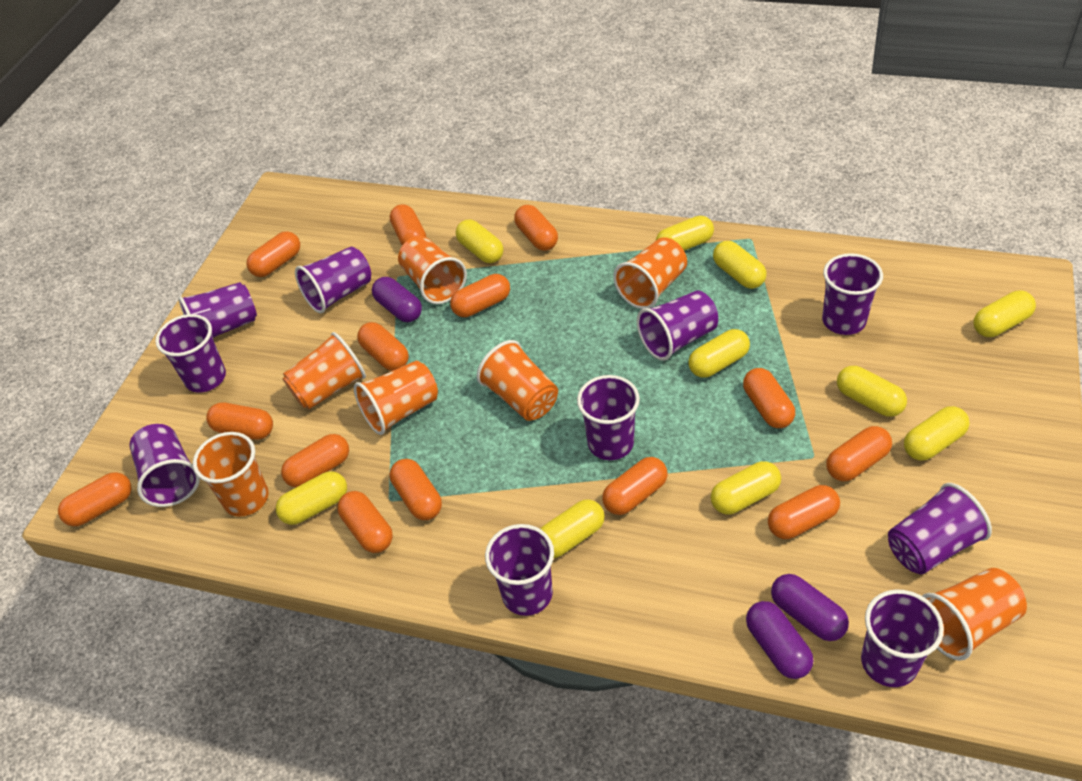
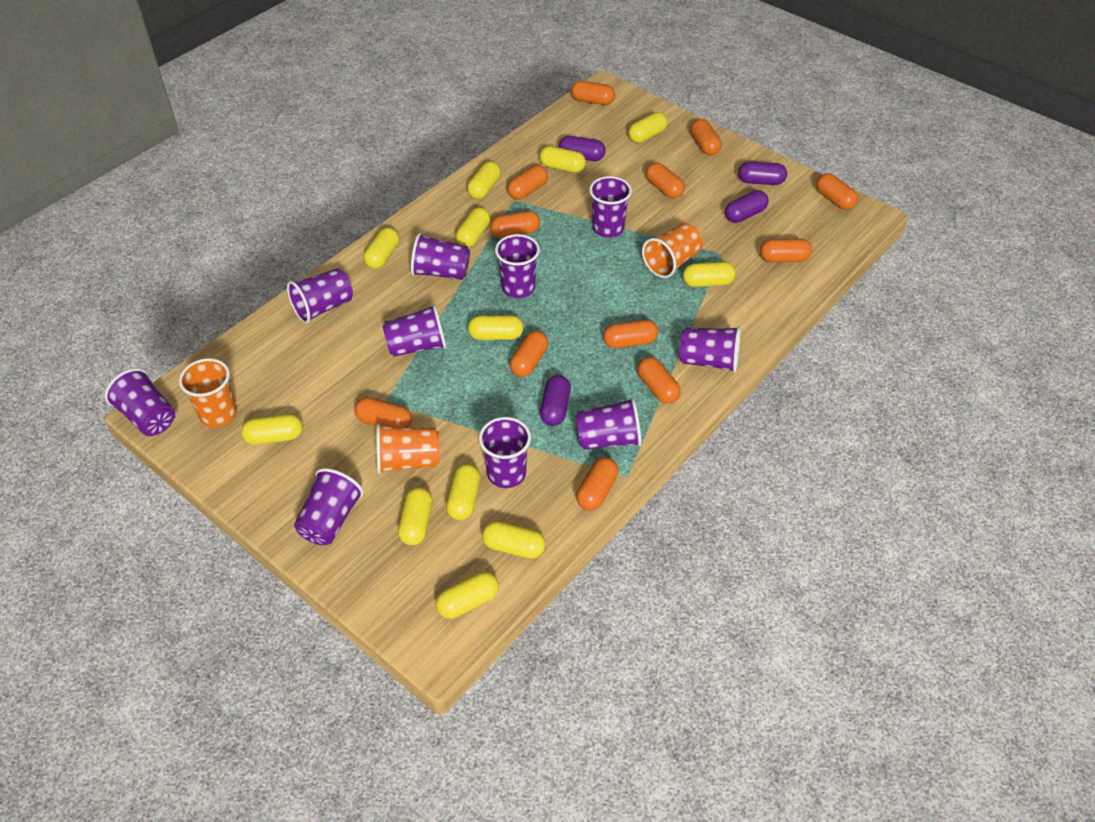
orange capsule: [58,472,131,526] [206,403,273,440] [247,231,300,277] [281,434,349,487] [337,491,393,553] [357,322,409,371] [390,204,426,245] [390,459,442,520] [450,274,510,317] [514,205,558,251] [602,457,667,515] [743,368,795,428] [768,485,840,539] [827,426,892,481] = 14 -> [354,397,411,427] [490,211,540,238] [507,165,548,199] [510,331,548,377] [571,81,615,105] [576,457,619,510] [603,320,658,348] [637,357,681,404] [646,163,685,199] [690,119,722,156] [760,238,812,262] [816,173,858,210] = 12
orange cup: [193,432,269,517] [283,332,366,409] [354,361,438,435] [398,236,467,304] [477,340,558,421] [613,237,687,309] [922,568,1027,661] = 7 -> [179,358,237,427] [376,424,439,474] [642,223,702,278] = 3
purple capsule: [372,277,422,322] [746,601,813,679] [771,574,849,641] = 3 -> [540,375,571,426] [559,136,606,161] [725,190,768,223] [738,162,787,185] = 4
yellow capsule: [276,471,347,525] [456,220,504,263] [540,499,605,558] [656,216,714,251] [688,329,750,378] [711,461,781,515] [713,241,767,289] [837,366,907,417] [904,406,970,460] [974,290,1036,337] = 10 -> [241,414,303,445] [364,227,399,269] [398,487,432,545] [436,571,499,619] [446,464,481,520] [456,207,490,247] [467,161,501,199] [468,315,524,340] [482,521,546,559] [539,146,586,173] [628,112,667,143] [683,262,736,287] = 12

